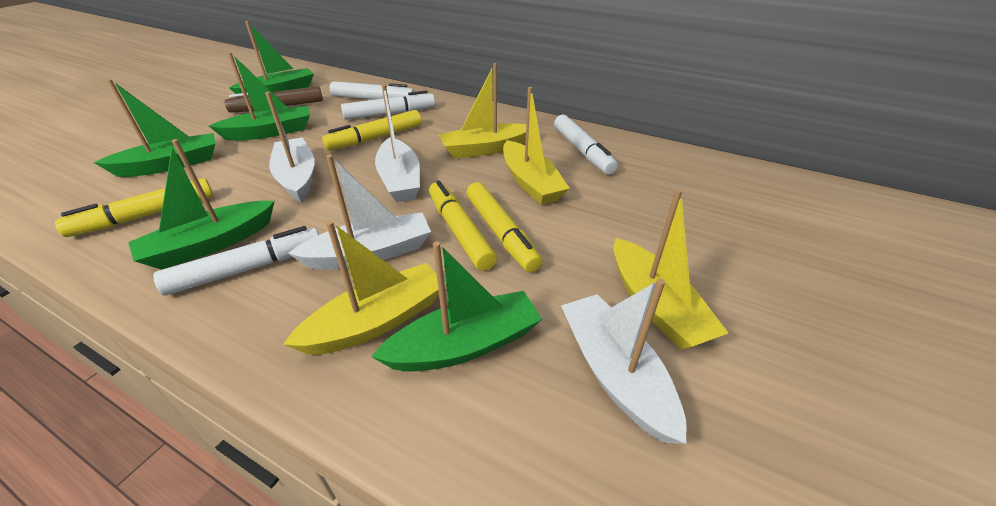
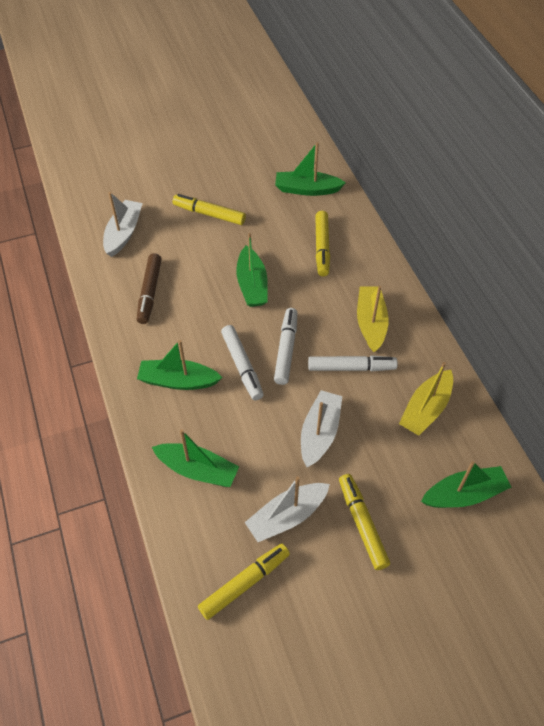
white boat: [265,92,315,203] [288,155,431,270] [375,84,420,202] [561,279,687,444] = 4 -> [103,192,143,257] [245,476,330,542] [301,390,342,467] = 3
white marker: [153,226,319,296] [330,81,415,100] [341,90,435,120] [554,115,618,175] = 4 -> [221,325,264,400] [274,308,297,385] [308,355,398,371] = 3
yellow boat: [283,221,446,355] [439,63,526,159] [503,87,570,205] [613,189,728,350] = 4 -> [357,286,389,352] [399,362,453,436] = 2

